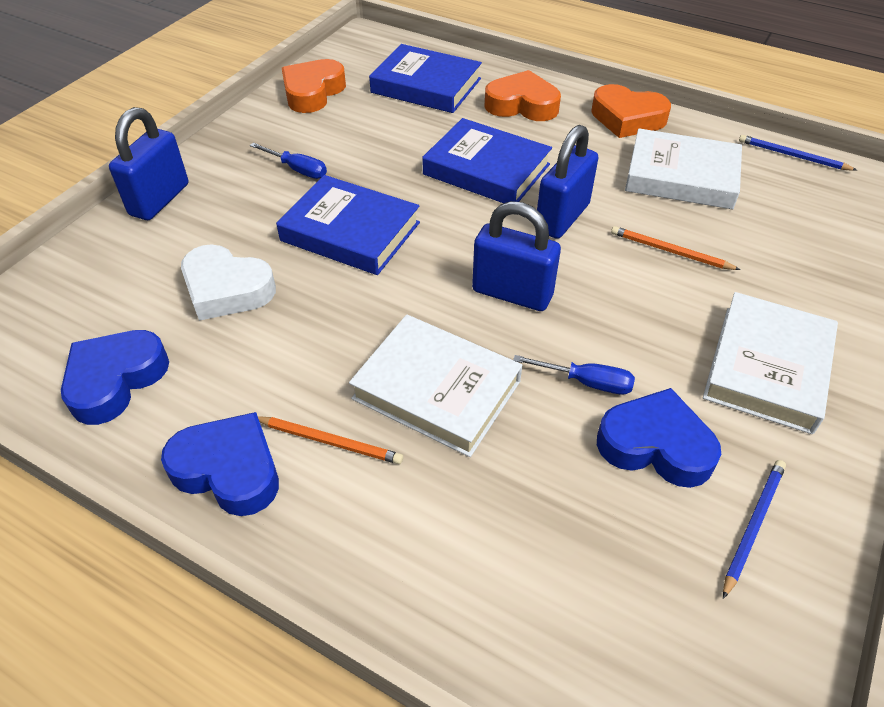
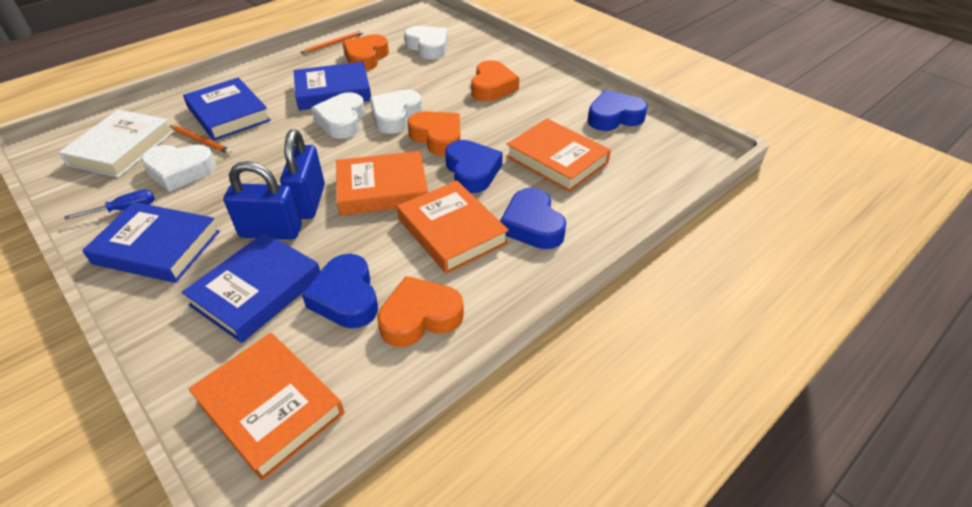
blue book: [276,175,420,275] [369,44,482,113] [422,118,552,203] = 3 -> [82,202,220,283] [181,232,320,343] [183,77,271,141] [294,62,371,110] = 4
blue heart: [61,330,169,425] [161,412,279,516] [597,388,721,488] = 3 -> [302,254,378,328] [445,140,503,193] [500,188,566,249] [588,90,648,131] = 4
blue padlock: [109,107,188,220] [472,201,561,311] [537,125,599,239] = 3 -> [223,161,302,240] [280,129,325,219] = 2
blue pencil: [723,460,786,599] [739,135,857,171] = 2 -> none = 0
blue screwdriver: [250,143,327,179] [513,355,635,395] = 2 -> [65,190,155,220] = 1
orange book: none = 0 -> [188,333,344,481] [336,151,428,216] [397,181,509,274] [506,118,611,192] = 4
orange heart: [282,59,346,113] [485,70,561,121] [591,84,671,138] = 3 -> [342,34,389,71] [377,276,464,347] [407,111,460,156] [471,60,519,101] = 4
white book: [349,315,522,457] [625,128,742,209] [703,292,838,434] = 3 -> [59,110,173,177] = 1
white heart: [181,244,276,321] = 1 -> [141,144,216,192] [311,92,365,139] [370,90,422,134] [404,26,448,59] = 4

